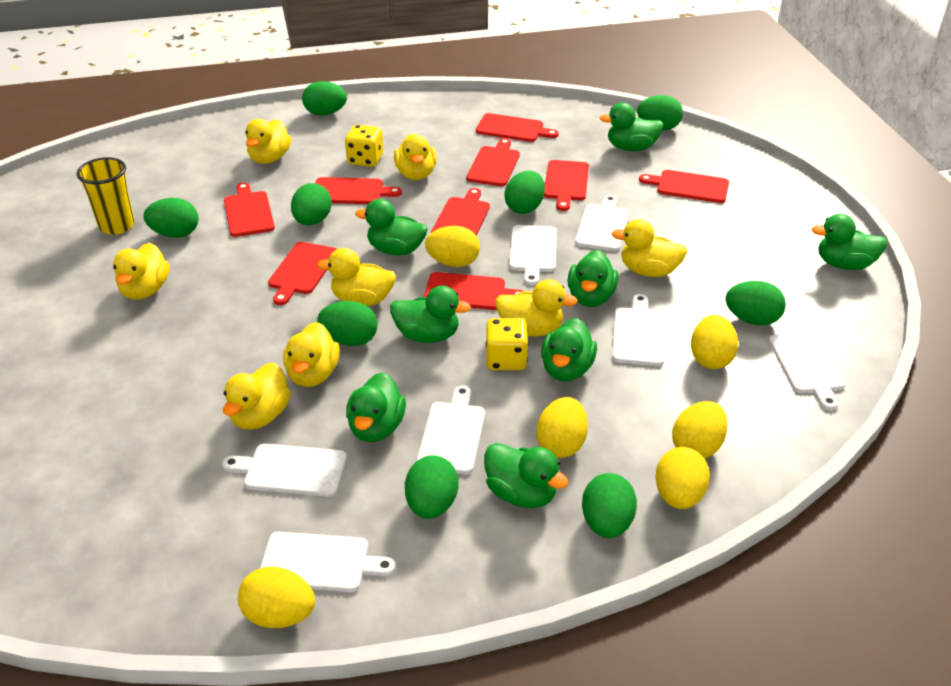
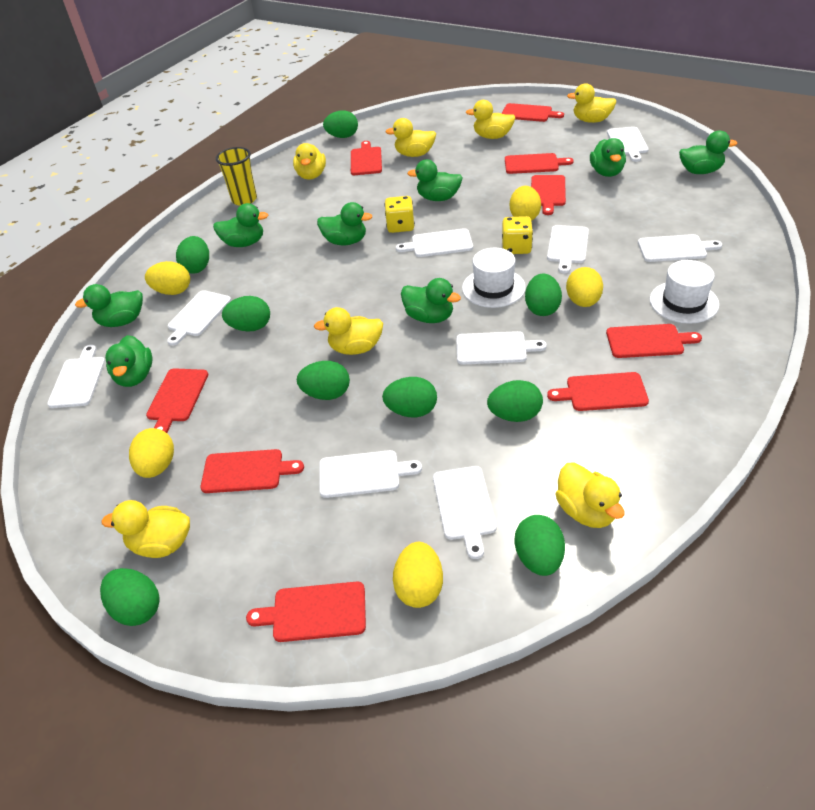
white cutting board: [222,444,347,497] [260,532,396,592] [416,386,485,475] [509,225,557,286] [575,195,629,251] [612,294,665,366] [768,332,846,410] = 7 -> [47,345,105,408] [167,290,231,346] [319,450,422,498] [396,228,473,257] [433,466,497,559] [456,331,547,364] [547,225,589,273] [607,127,649,162] [638,234,722,262] = 9
white hat: none = 0 -> [462,248,526,308] [650,260,719,324] = 2
yellow duck: [113,243,169,300] [223,363,291,430] [245,119,291,164] [283,322,340,387] [317,248,396,306] [394,134,437,180] [495,279,578,336] [611,219,687,277] = 8 -> [102,500,190,558] [293,143,326,179] [314,307,383,355] [385,118,436,157] [466,100,516,139] [555,462,625,528] [567,83,617,123] = 7
yellow egg: [238,566,315,628] [425,226,480,267] [536,397,588,458] [655,447,710,509] [672,401,728,459] [691,315,738,369] = 6 -> [129,428,174,478] [145,261,190,295] [393,542,443,608] [510,186,541,221] [566,267,603,307] = 5

